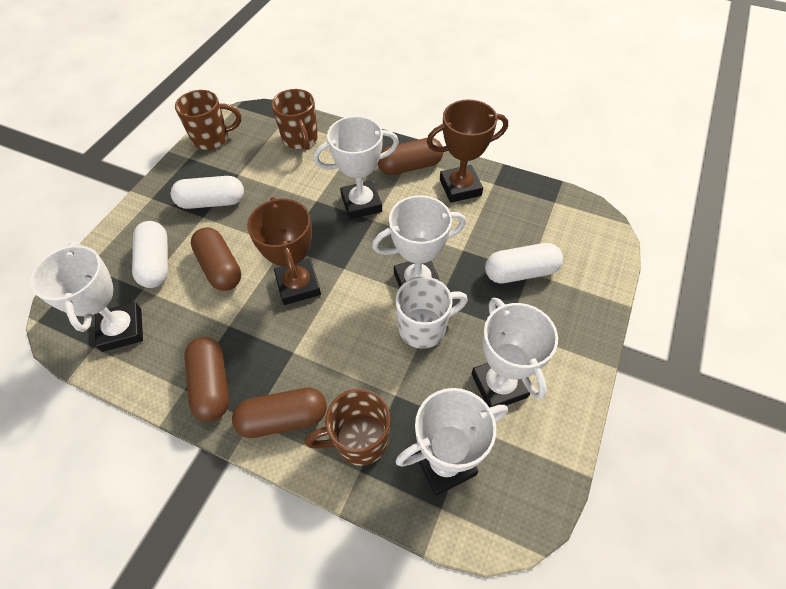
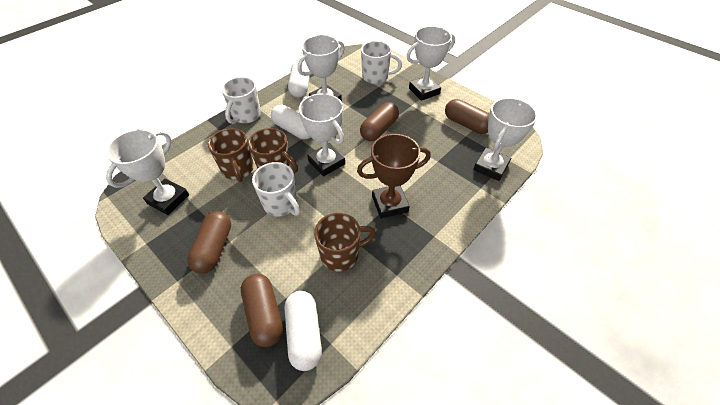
brown trophy: [247,197,321,305] [427,100,508,203] = 2 -> [357,134,431,219] = 1
white mug: [396,277,468,349] = 1 -> [221,77,261,124] [252,162,300,217] [361,41,402,84] = 3

